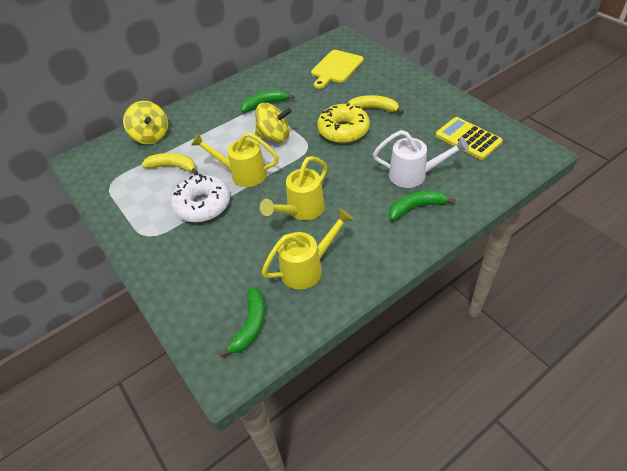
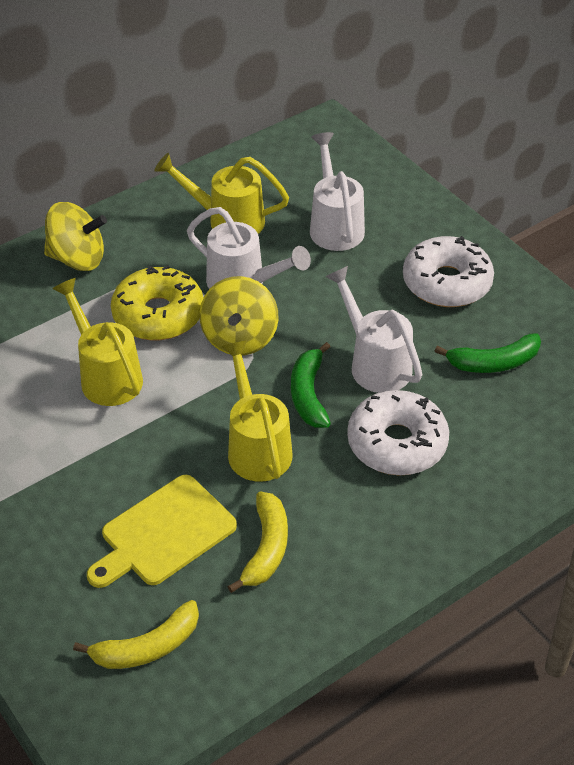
green banana: [219,287,265,358] [241,90,294,112] [389,190,456,220] = 3 -> [291,342,331,428] [434,333,541,373] = 2
white donut: [171,174,230,223] = 1 -> [347,390,449,476] [403,236,494,307] = 2
white watering can: [373,130,469,188] = 1 -> [187,207,311,289] [310,132,365,251] [325,266,422,393] = 3
yellow calculator: [436,117,503,160] = 1 -> none = 0

